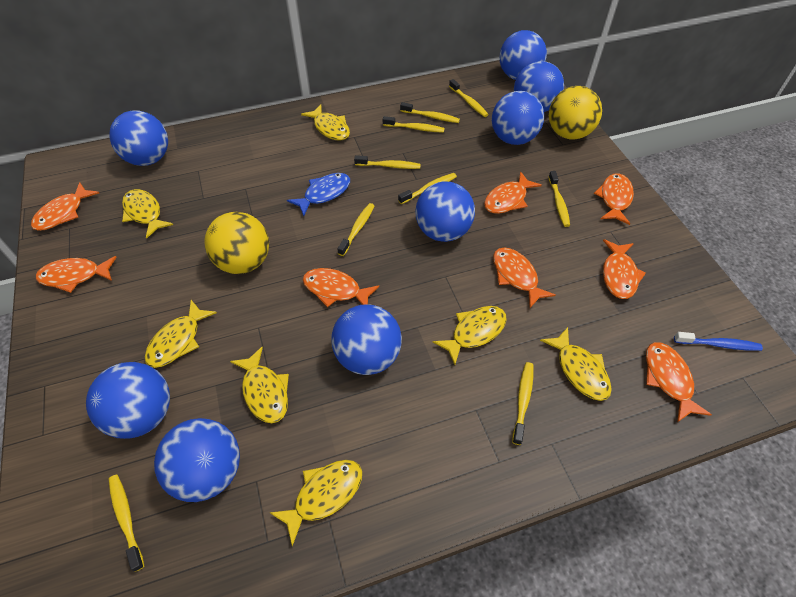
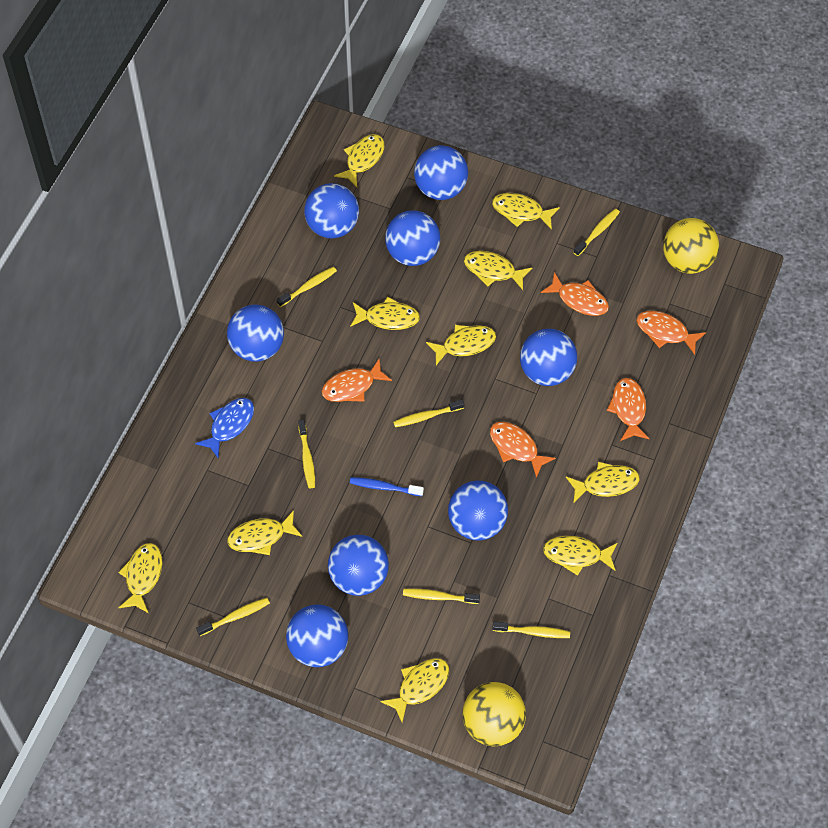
orange fish: [31,182,99,231] [36,256,117,293] [303,268,379,307] [484,171,542,214] [493,247,556,308] [594,173,634,225] [603,239,646,299] [646,342,712,422] = 8 -> [321,359,392,402] [490,422,556,478] [541,272,609,316] [607,378,650,441] [636,311,706,355] = 5
yellow fish: [122,189,173,239] [145,300,217,368] [230,347,289,423] [269,460,362,546] [301,105,350,140] [433,306,507,365] [540,327,612,401] = 7 -> [118,543,162,613] [227,510,302,555] [334,134,384,187] [350,296,420,330] [380,658,449,723] [426,325,496,365] [464,251,532,290] [492,193,560,230] [543,536,617,576] [566,462,640,503] = 10
yellow toothbrush: [109,475,144,572] [337,203,375,256] [354,155,421,169] [383,116,445,133] [398,173,457,204] [400,102,460,123] [449,79,489,117] [512,362,533,445] [549,171,570,227] = 9 -> [196,598,270,636] [277,267,337,307] [298,419,315,488] [393,399,464,427] [403,589,480,604] [492,621,570,638] [573,208,620,256] = 7

